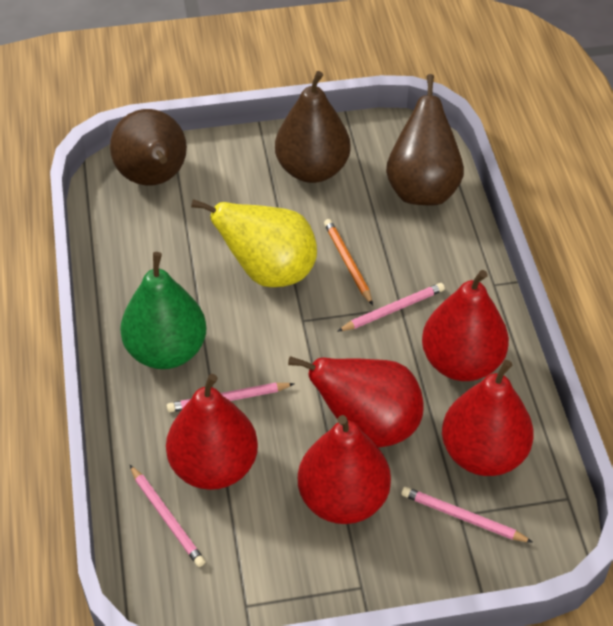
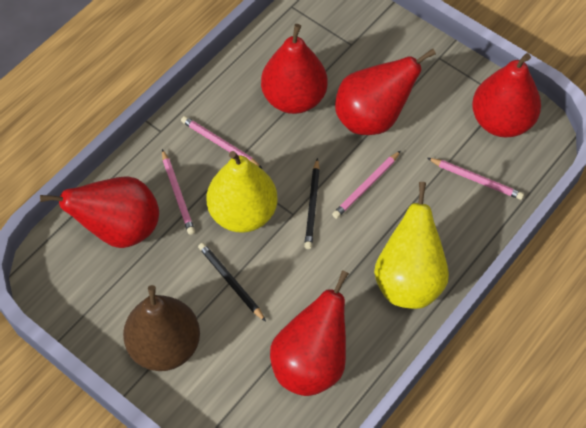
black pencil: none = 0 -> [198,243,266,322] [304,158,320,249] = 2
brown pear: [110,109,187,186] [275,71,351,183] [386,74,464,205] = 3 -> [123,285,200,371] = 1
green pear: [120,252,206,369] = 1 -> none = 0
orange pencil: [324,219,373,305] = 1 -> none = 0
yellow pear: [191,199,317,287] = 1 -> [206,151,278,233] [374,182,449,309] = 2

